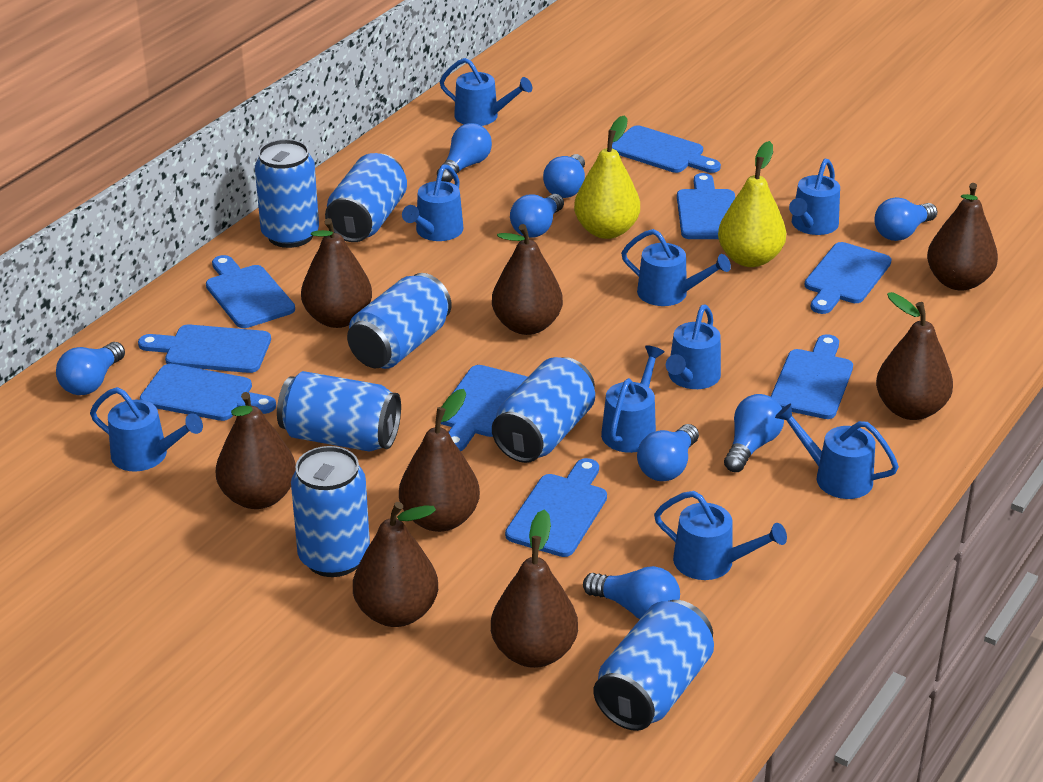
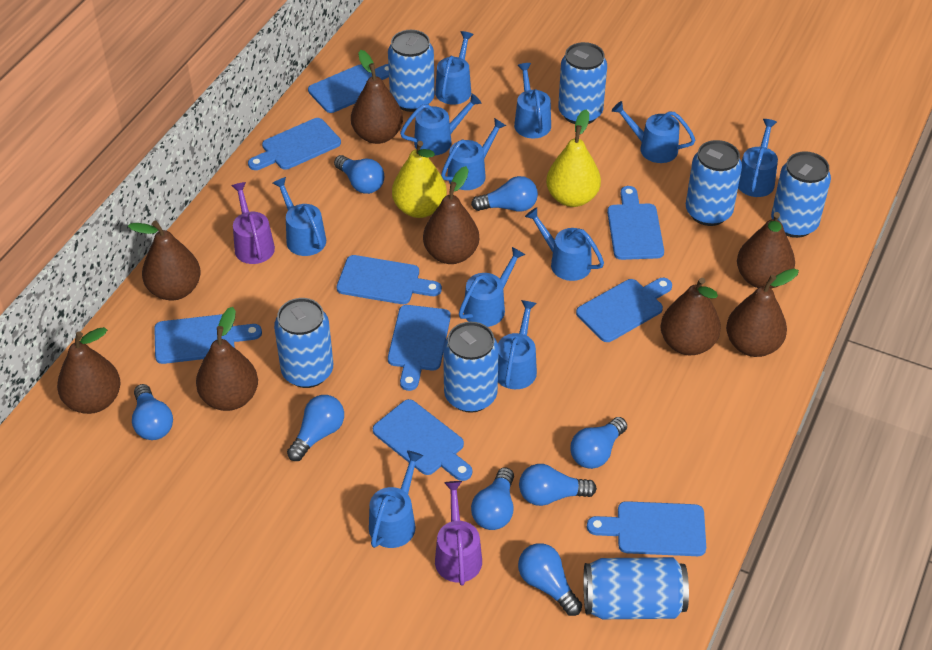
blue watering can: [90,387,203,471] [402,164,464,241] [439,58,532,126] [601,345,665,453] [621,229,731,306] [654,491,787,580] [666,304,721,389] [775,404,899,499] [789,159,840,235] = 9 -> [273,177,326,256] [369,450,423,548] [400,93,482,156] [435,31,474,105] [441,118,507,190] [459,247,525,327] [498,300,537,389] [514,63,551,139] [525,207,604,281] [612,101,695,163] [738,119,778,197] = 11
purple watering can: none = 0 -> [231,182,275,264] [435,481,482,586] = 2

